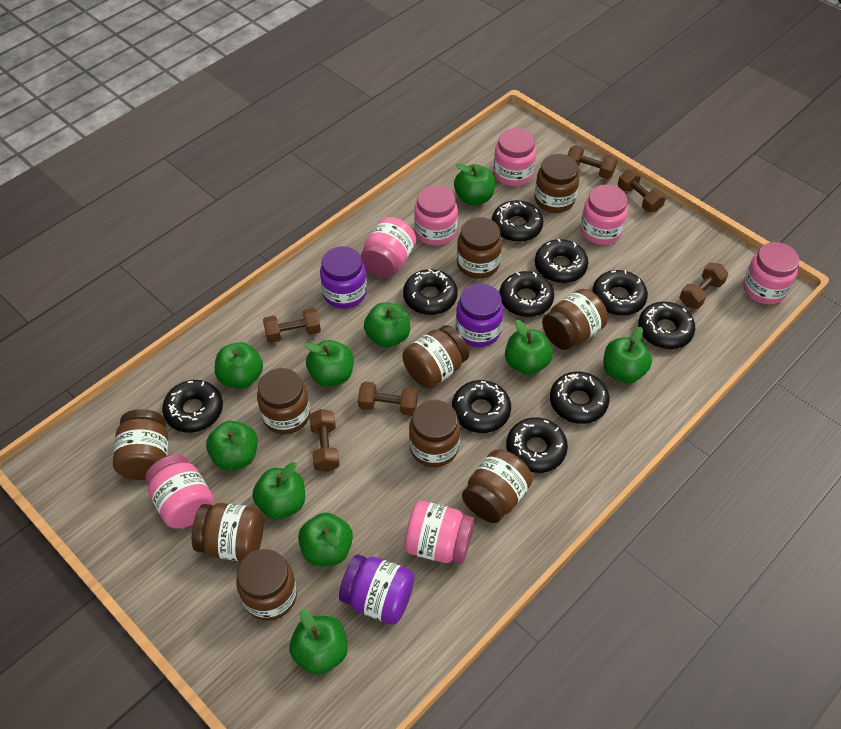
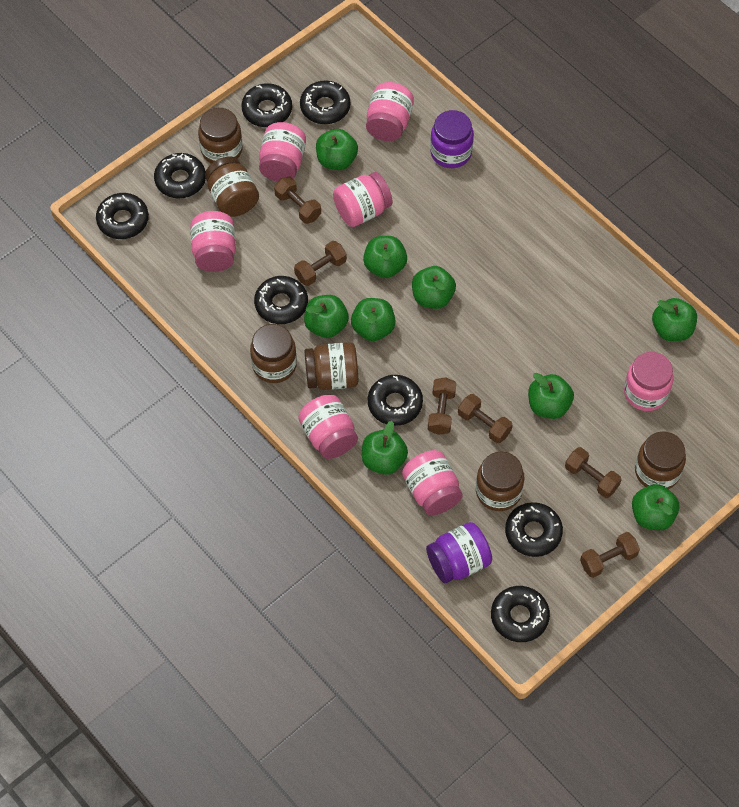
black donut: [162,380,223,433] [403,269,458,315] [452,380,511,433] [492,200,543,242] [500,271,554,317] [506,417,568,473] [535,239,588,283] [550,371,610,424] [592,270,648,316] [638,302,695,349] = 10 -> [96,193,149,239] [154,153,206,198] [242,83,292,127] [254,276,308,324] [300,81,350,124] [368,375,423,426] [491,586,550,642] [505,502,563,557] = 8
brown jar: [113,409,168,480] [192,503,264,561] [236,549,297,621] [257,368,310,434] [403,325,469,389] [409,400,460,467] [457,217,502,279] [462,450,533,523] [535,154,579,213] [542,289,608,350] = 10 -> [198,108,242,164] [205,156,259,217] [250,324,297,383] [304,342,358,390] [476,451,524,511] [635,432,686,489] = 6
green apple: [206,421,258,470] [215,342,263,389] [252,462,305,519] [289,609,348,675] [298,513,353,566] [305,340,354,386] [364,302,410,348] [454,163,495,205] [505,320,553,375] [603,327,652,383] = 10 -> [304,295,349,338] [316,129,358,170] [351,298,396,341] [362,421,408,475] [363,236,407,278] [412,266,456,309] [528,373,574,419] [632,484,679,530] [652,298,697,341] = 9
purple jar: [320,246,367,309] [339,554,415,624] [456,284,504,347] = 3 -> [426,522,492,583] [430,110,474,168] = 2

